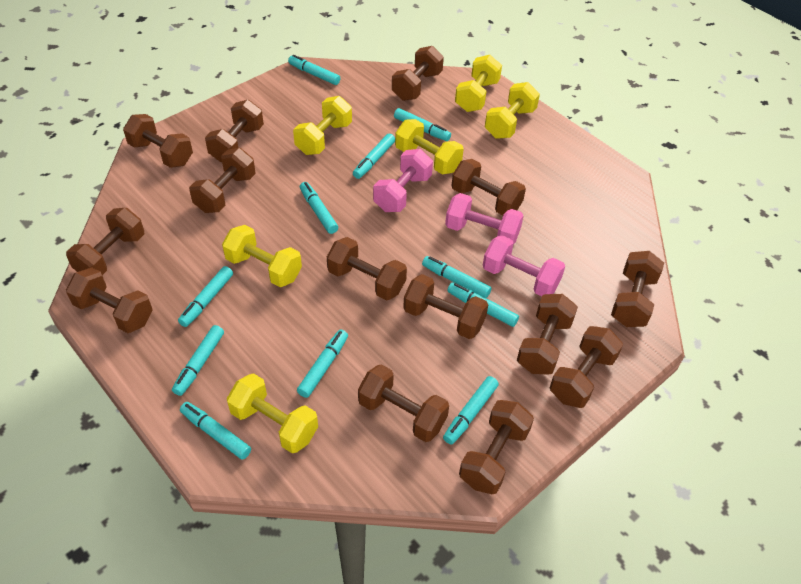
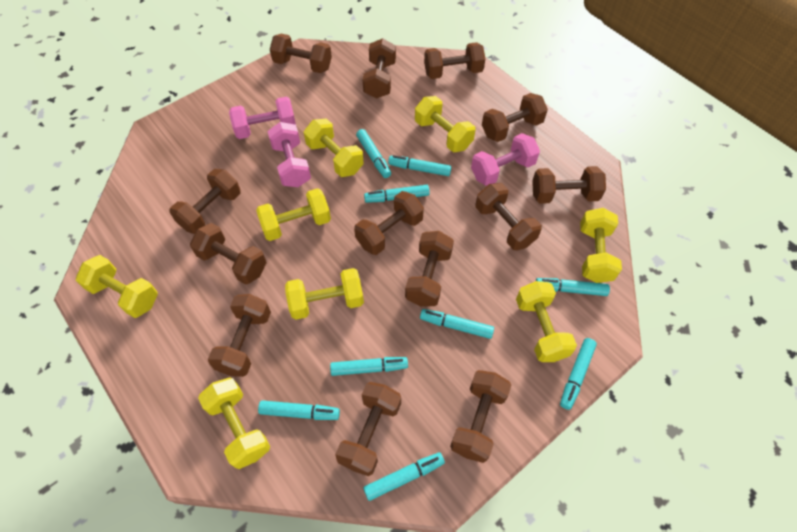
brown dumbbell: [66,208,144,275] [66,267,153,333] [123,114,193,168] [189,148,256,213] [205,100,264,162] [327,237,407,301] [358,364,449,442] [392,46,444,101] [403,274,488,339] [452,159,526,215] [459,400,534,494] [517,294,578,375] [550,326,623,408] [611,251,664,327] = 14 -> [170,169,241,234] [190,223,267,285] [208,294,271,377] [270,34,332,73] [335,382,401,476] [354,191,424,255] [362,38,396,99] [405,231,454,306] [424,42,485,79] [450,370,511,463] [475,183,542,250] [482,93,548,142] [532,166,606,204] = 13
turquoise marker: [172,325,224,396] [178,266,233,327] [180,402,251,460] [288,55,340,85] [297,330,348,398] [300,182,338,234] [353,134,395,179] [394,108,451,141] [422,256,492,298] [443,376,499,445] [447,282,519,327] = 11 -> [258,400,340,420] [330,357,408,376] [356,129,391,178] [363,452,445,501] [364,185,430,203] [388,155,451,176] [420,309,494,339] [536,278,610,296] [560,338,597,410] = 9
yellow dumbbell: [222,225,302,287] [227,373,318,453] [293,96,352,155] [395,119,464,175] [455,55,502,112] [485,82,540,139] = 6 -> [76,255,158,318] [198,377,270,469] [256,188,331,241] [285,268,364,320] [304,118,364,177] [415,96,476,152] [516,281,577,362] [580,208,622,283] = 8

